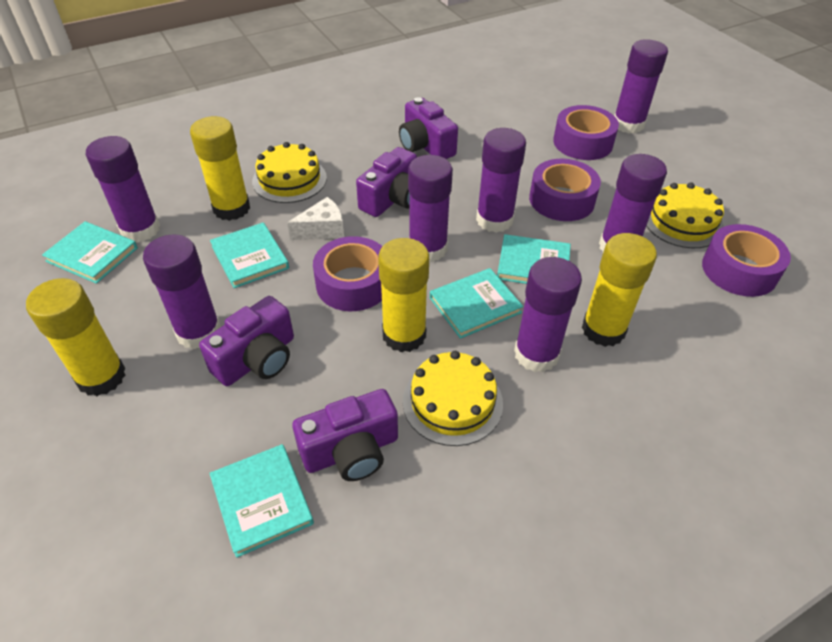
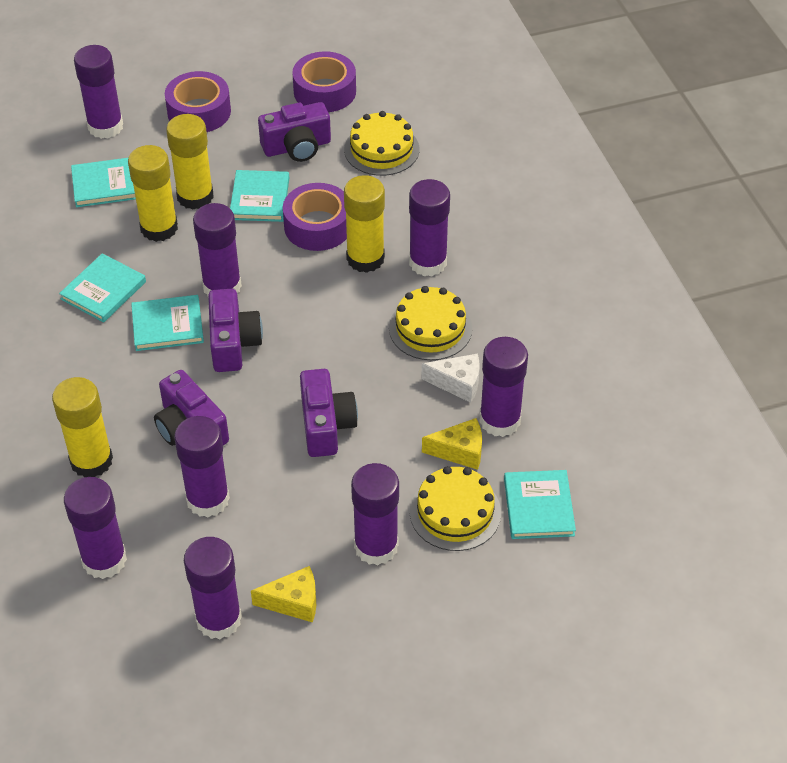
purple glue stick: [86,136,160,242] [143,234,221,349] [408,155,453,262] [476,128,526,233] [514,257,582,372] [599,154,667,252] [614,39,668,134] = 7 -> [64,477,127,579] [74,45,123,139] [174,416,230,517] [184,537,242,639] [193,203,242,295] [351,463,399,565] [409,179,450,276] [479,337,528,437] = 8
purple tape: [313,236,382,311] [529,159,601,221] [553,105,619,160] [702,224,791,297] = 4 -> [165,71,231,132] [283,183,347,251] [292,51,356,112] = 3
yellow cheese: none = 0 -> [251,566,316,622] [422,418,482,470] = 2

